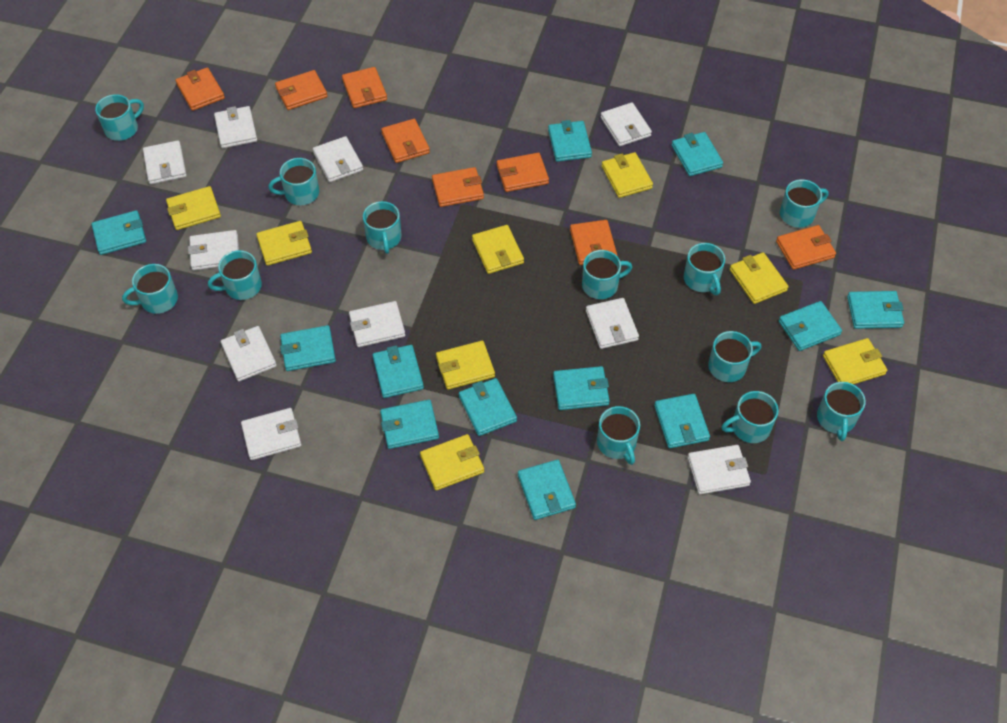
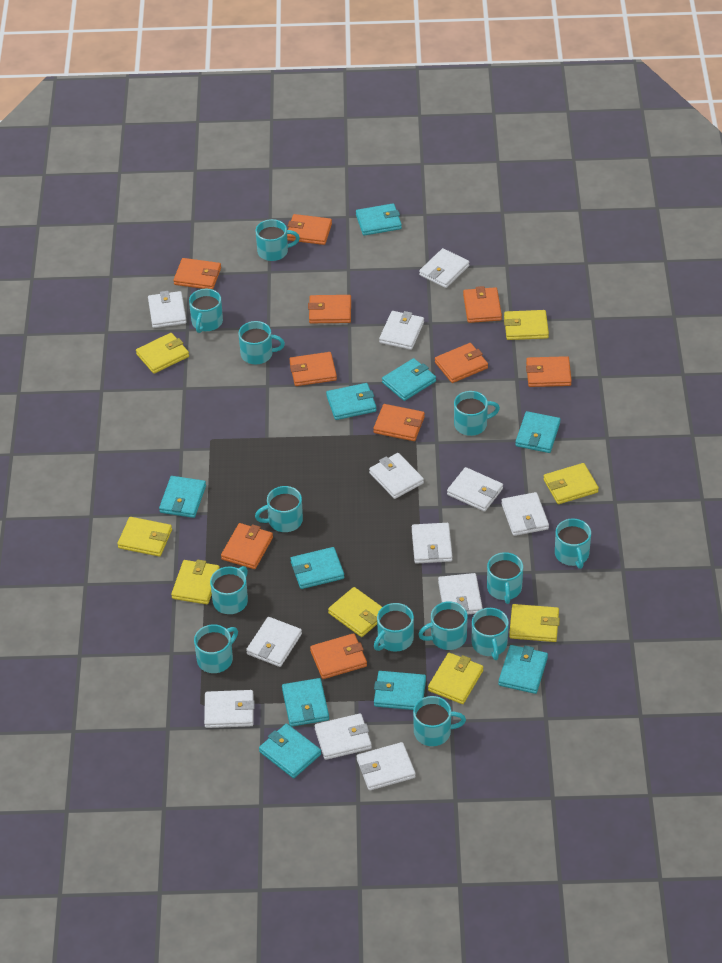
orange wallet: [175,68,225,111] [275,70,327,110] [342,67,387,108] [381,119,430,163] [432,167,484,207] [497,153,549,192] [570,220,617,265] [776,225,836,270] = 8 -> [173,258,221,289] [221,523,273,569] [287,214,332,245] [289,352,337,386] [308,295,351,323] [310,633,367,679] [373,404,425,441] [435,343,488,383] [463,286,502,323] [526,356,572,387] = 10
turquoise mug: [95,94,144,141] [122,264,178,314] [208,250,262,300] [268,158,319,205] [363,201,402,254] [582,250,632,299] [597,406,640,465] [684,243,725,295] [708,331,761,382] [721,391,779,443] [780,179,829,228] [817,382,866,441] = 12 -> [189,289,223,333] [194,624,238,673] [210,566,248,614] [239,321,285,364] [255,486,303,532] [256,219,300,261] [374,603,414,652] [413,696,466,746] [418,601,468,650] [454,391,500,436] [472,608,509,660] [487,552,523,604] [555,518,591,569] = 13
turquoise wallet: [92,210,146,255] [280,325,336,371] [372,345,424,398] [380,400,439,449] [459,378,517,436] [518,460,576,520] [548,120,592,162] [553,366,610,410] [654,394,710,448] [672,132,723,176] [779,301,842,351] [847,291,904,329] = 12 -> [159,476,206,518] [259,724,321,778] [282,678,329,727] [290,547,344,589] [326,383,377,420] [356,203,402,236] [374,671,426,710] [382,358,436,401] [498,645,548,694] [515,411,561,453] = 10
white wallet: [143,140,187,184] [188,230,239,270] [214,106,257,148] [221,326,277,382] [241,408,302,460] [313,136,363,182] [349,301,405,347] [586,298,639,349] [600,103,652,146] [687,445,751,494] = 10 -> [148,291,187,328] [204,690,255,728] [246,617,302,667] [315,713,372,760] [357,742,416,791] [369,453,424,499] [379,311,424,350] [412,523,453,564] [419,248,469,288] [438,573,483,615] [447,467,503,512] [501,492,549,536] = 12

